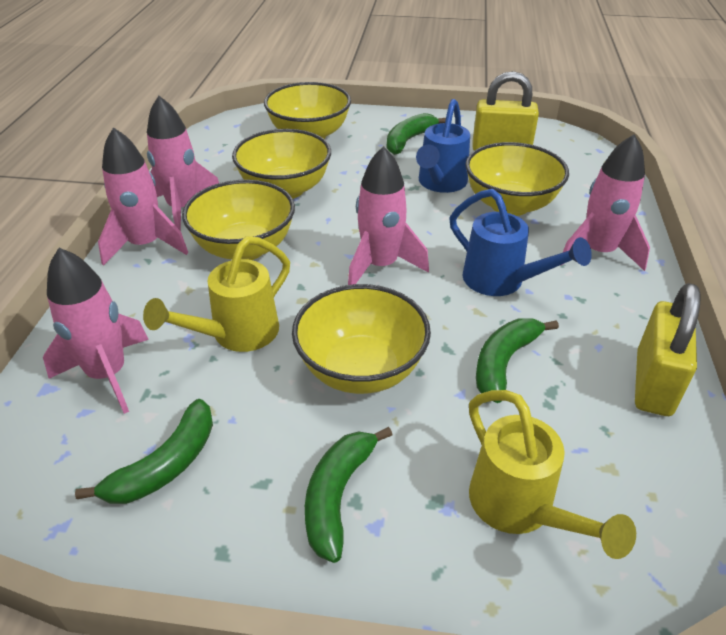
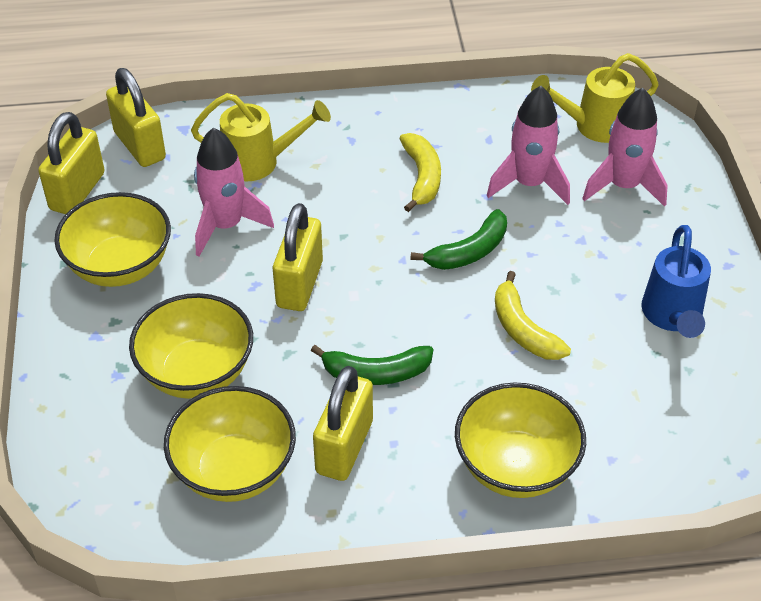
blue watering can: [416,99,470,193] [449,189,592,296] = 2 -> [641,225,711,338] = 1
green banana: [75,399,213,504] [305,427,393,563] [387,113,446,155] [476,318,559,403] = 4 -> [311,345,433,385] [410,209,507,270] = 2
pink rocket: [43,248,149,414] [98,127,188,266] [147,96,219,231] [348,146,429,285] [561,134,650,271] = 5 -> [194,127,274,257] [487,86,570,205] [582,88,668,207] = 3
yellow banana: none = 0 -> [399,133,441,212] [495,271,571,360] = 2
yellow bowl: [182,180,295,260] [232,129,331,199] [264,82,351,139] [292,284,431,394] [465,142,569,216] = 5 -> [54,192,171,287] [129,293,253,399] [164,386,296,502] [455,382,586,498] = 4
yellow padlock: [473,71,539,151] [635,283,700,416] = 2 -> [38,112,105,214] [106,68,166,167] [273,203,323,311] [313,366,373,481] = 4

